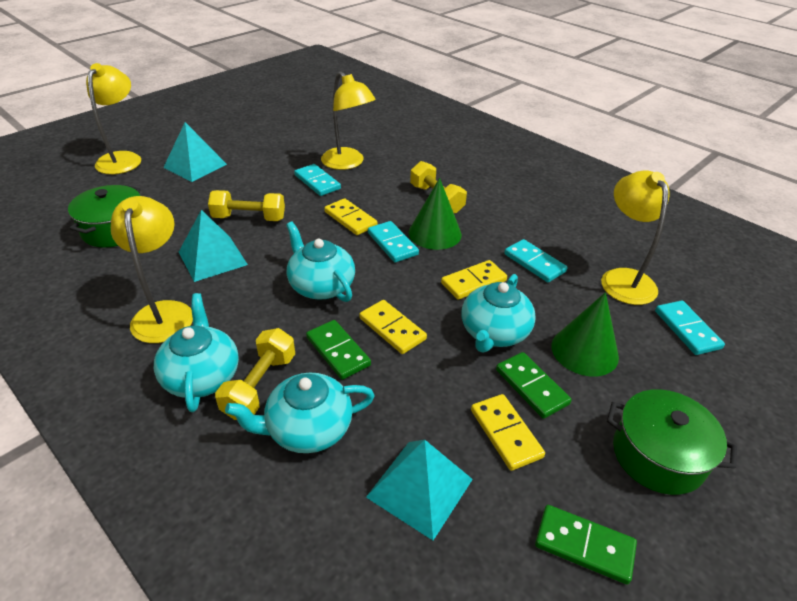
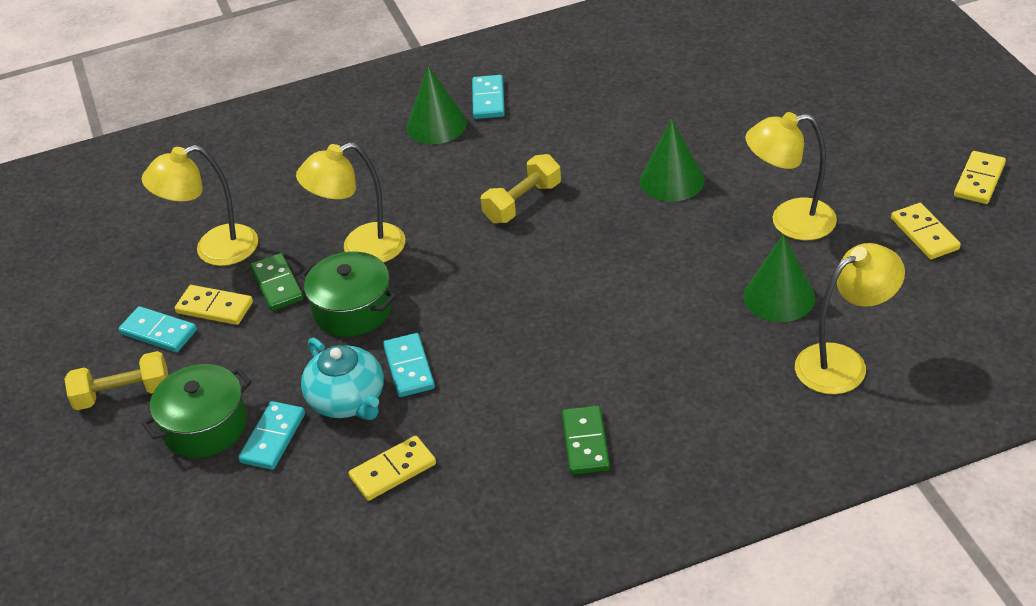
green cone: [409,178,462,250] [551,292,619,377] = 2 -> [407,66,467,144] [640,119,705,202] [744,235,815,322] = 3
green domino: [306,320,371,380] [496,352,572,419] [535,505,637,584] = 3 -> [250,253,304,311] [562,406,610,475] = 2
turquoise pyramid: [163,122,227,182] [179,210,248,282] [366,440,473,540] = 3 -> none = 0
turquoise teapot: [154,293,239,412] [225,372,375,453] [286,222,355,302] [461,274,536,353] = 4 -> [301,338,384,420] = 1
yellow dumbbell: [208,190,285,221] [215,328,295,420] [410,161,467,214] = 3 -> [64,351,169,410] [481,154,561,223] = 2

